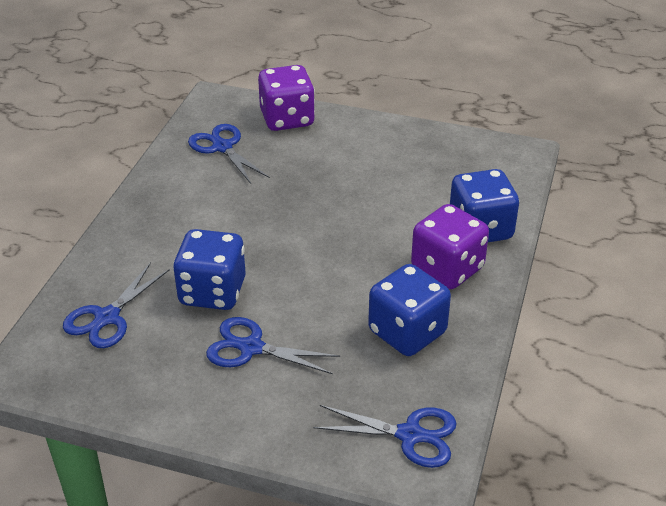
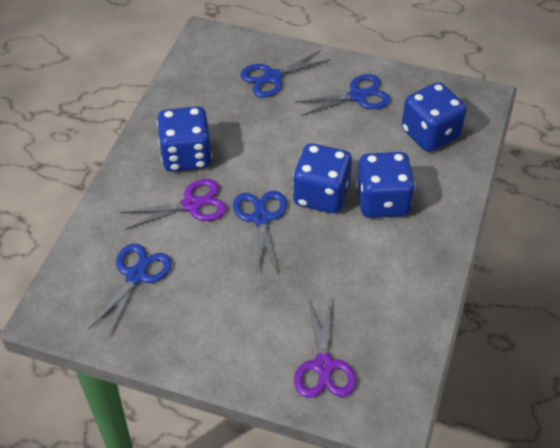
blue dice: [173,229,246,310] [368,264,451,356] [450,169,519,242] = 3 -> [157,106,212,172] [293,143,352,213] [356,152,415,218] [402,82,466,152] = 4
purple dice: [258,65,315,131] [411,204,489,289] = 2 -> none = 0
purple scissors: none = 0 -> [120,179,227,230] [294,299,356,398] = 2

